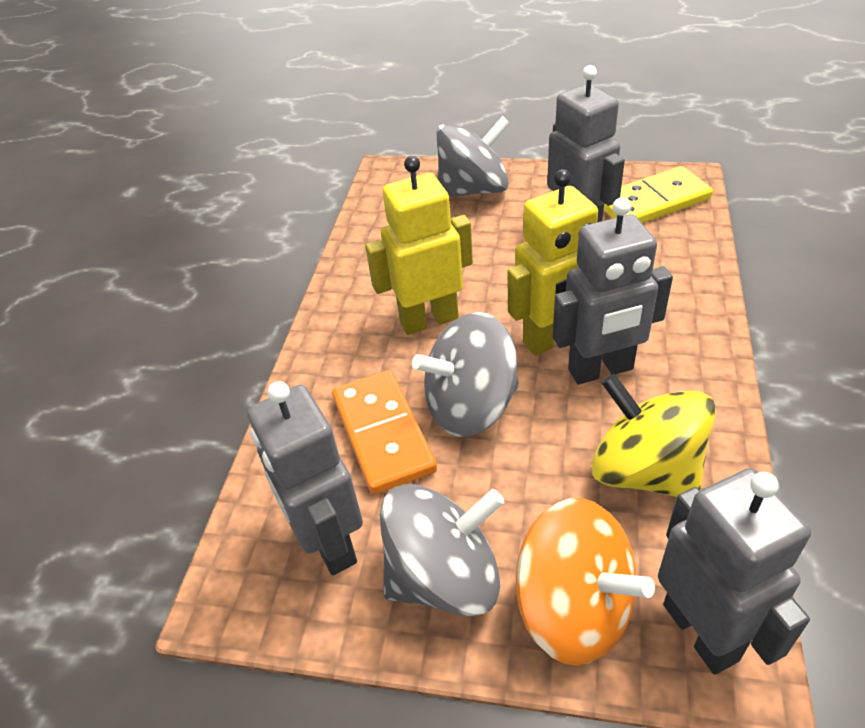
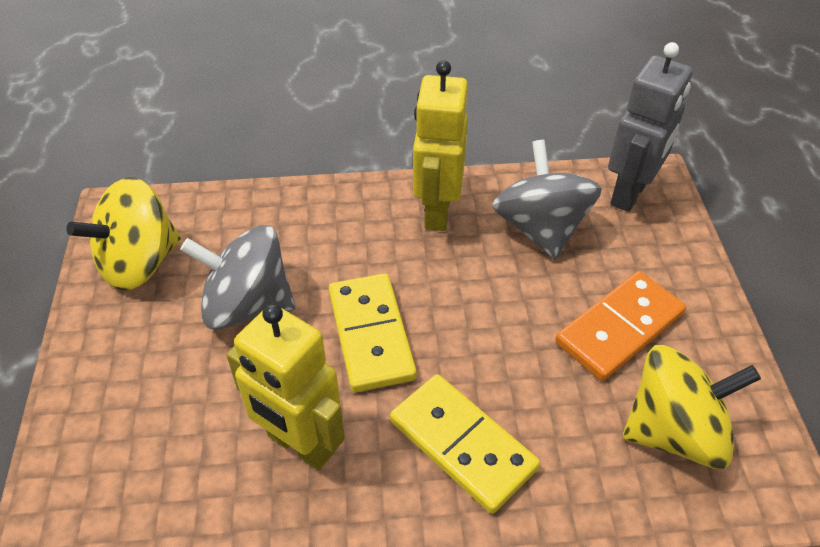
grey robot: [247,381,363,576] [547,65,625,222] [553,197,673,385] [658,468,811,674] = 4 -> [608,42,693,212] = 1
grey spinning top: [380,484,504,616] [412,312,519,437] [437,116,510,198] = 3 -> [180,225,295,330] [492,140,602,260] = 2
orange spinning top: [516,498,655,666] = 1 -> none = 0
yellow domino: [604,166,713,223] = 1 -> [329,273,417,392] [390,374,540,514] = 2
yellow spinning top: [592,374,716,497] = 1 -> [66,177,181,291] [623,345,761,469] = 2

